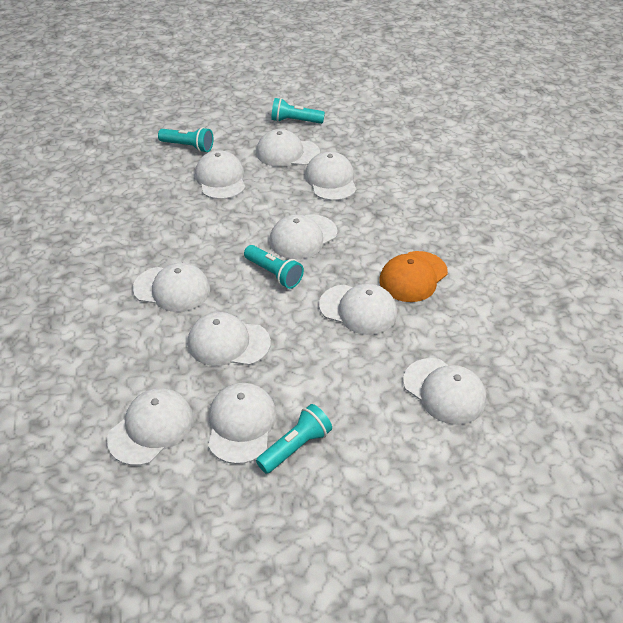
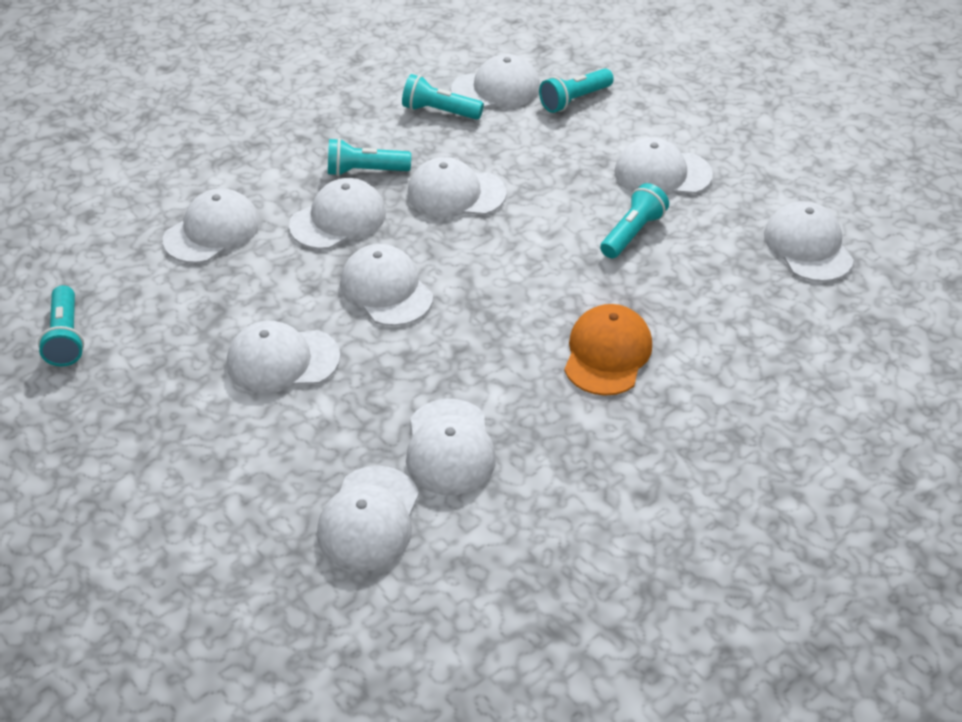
turquoise flashlight: [158,127,214,152] [244,245,304,289] [256,404,332,474] [271,98,325,124] = 4 -> [38,285,84,367] [328,138,411,176] [402,74,484,120] [539,68,614,113] [600,183,669,258] = 5

